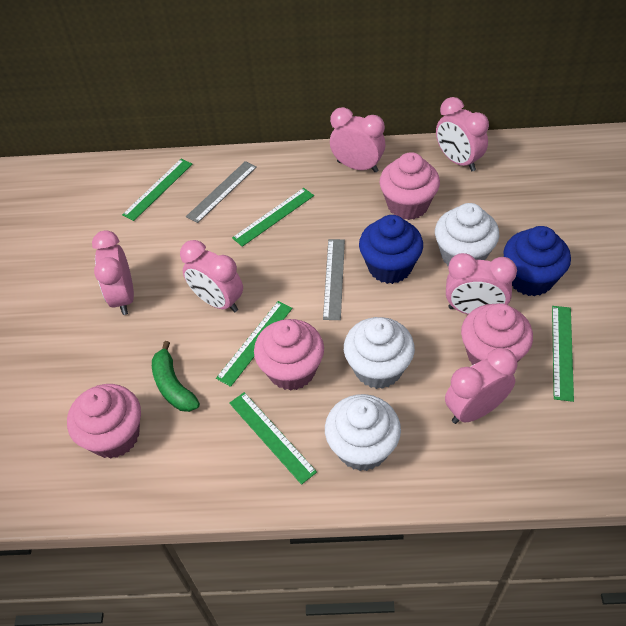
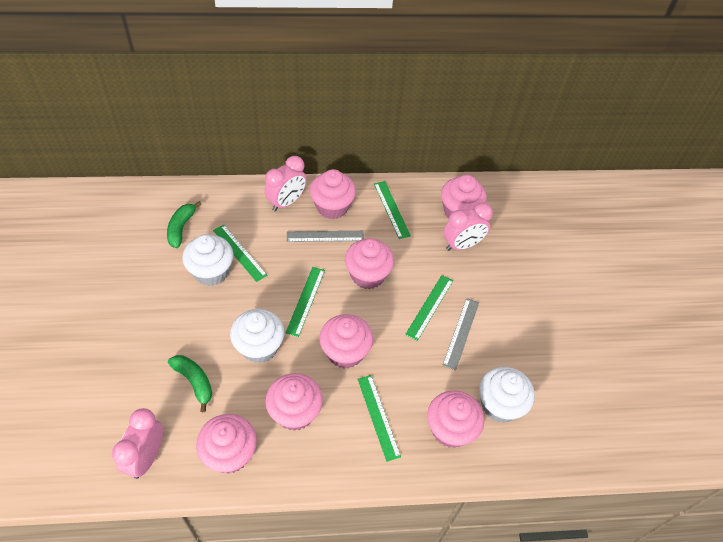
blue cupcake: [359,215,423,284] [503,226,571,296] = 2 -> none = 0
green banana: [152,341,200,412] = 1 -> [167,201,202,248] [168,355,212,412] = 2
pink clock: [92,230,134,315] [180,240,243,312] [330,107,385,172] [436,97,489,171] [445,348,517,424] [446,253,517,314] = 6 -> [112,408,163,479] [265,156,307,211] [444,203,493,251] = 3
pink cupcake: [67,384,141,459] [254,319,324,391] [380,152,440,220] [461,303,533,365] = 4 -> [196,414,257,474] [265,373,323,431] [310,169,356,219] [319,314,373,369] [345,238,394,289] [427,390,484,448] [441,175,487,218] = 7

